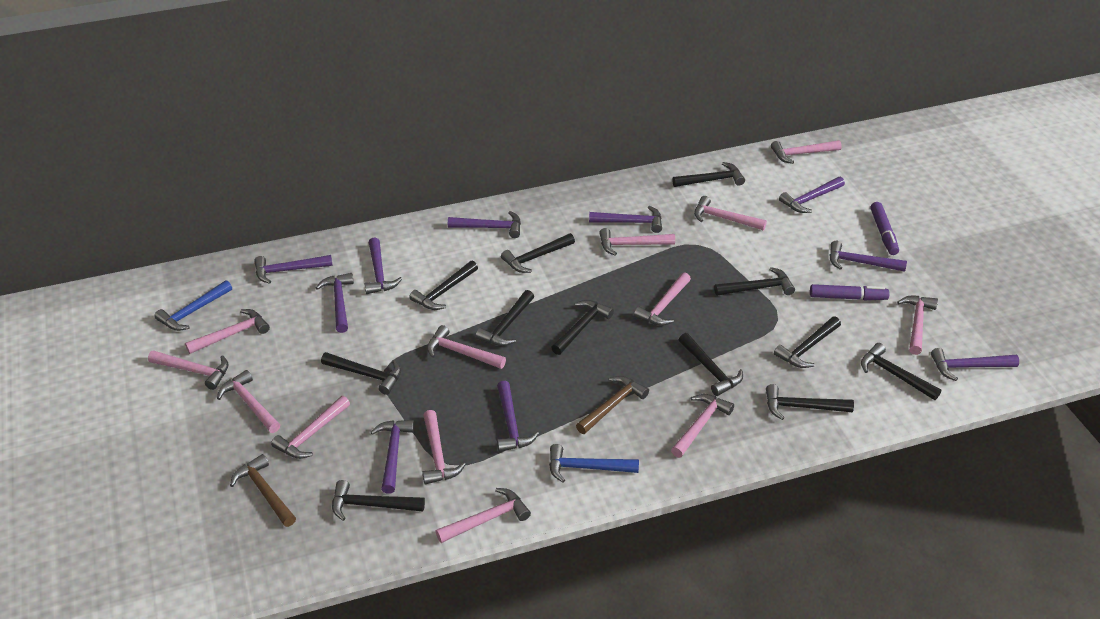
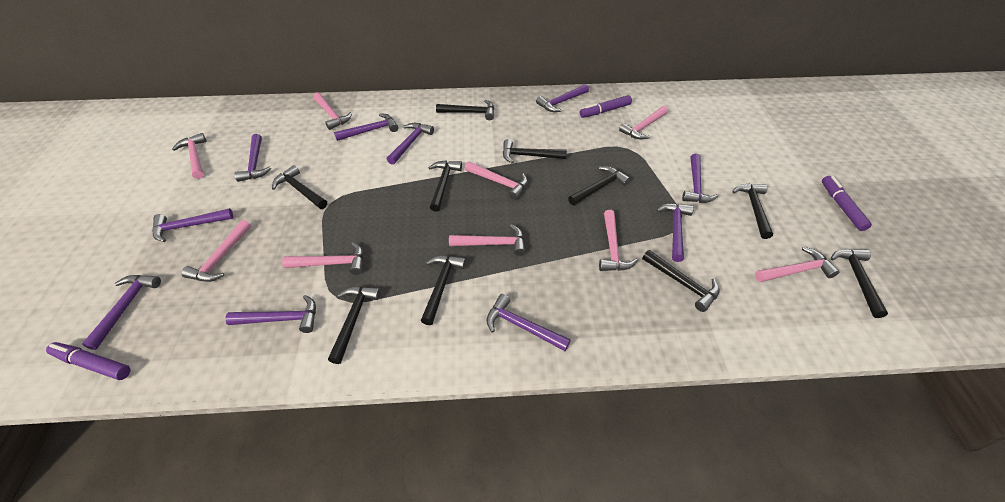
black hammer: [321,352,401,395] [332,480,425,521] [409,261,478,310] [475,290,534,346] [501,233,575,273] [551,300,614,355] [672,162,745,187] [679,333,743,396] [714,267,795,296] [766,384,854,420] [774,316,841,368] [861,343,941,400] = 12 -> [272,165,327,209] [328,287,381,364] [421,255,466,325] [428,161,462,212] [436,100,494,120] [503,139,567,163] [568,166,631,206] [642,250,720,312] [732,183,773,239] [831,249,888,318] = 10
blue hammer: [155,280,232,331] [549,444,639,483] = 2 -> none = 0
brown hammer: [230,454,296,527] [576,376,649,434] = 2 -> none = 0
pink hammer: [148,350,229,390] [185,309,270,354] [217,370,280,433] [271,396,350,459] [422,410,466,485] [427,325,506,369] [435,488,531,543] [599,228,675,256] [634,272,691,326] [671,394,734,458] [694,196,767,231] [771,140,842,164] [897,296,938,355] = 13 -> [172,133,207,179] [181,220,251,282] [282,242,364,275] [313,92,352,130] [449,224,525,256] [465,161,528,200] [599,210,638,271] [619,106,668,139] [755,247,839,282] = 9
purple marker: [810,284,889,300] [870,202,899,255] = 2 -> [46,342,131,380] [580,95,632,118] [822,176,872,231] = 3

